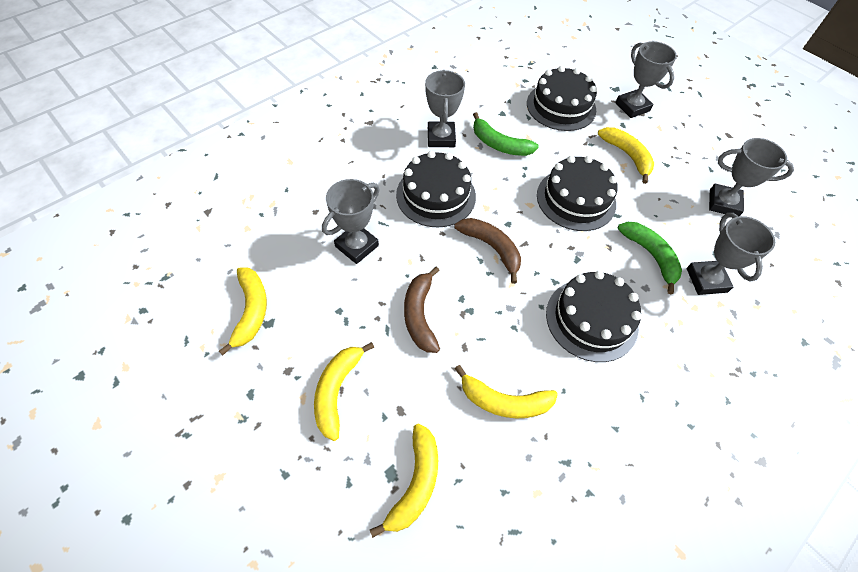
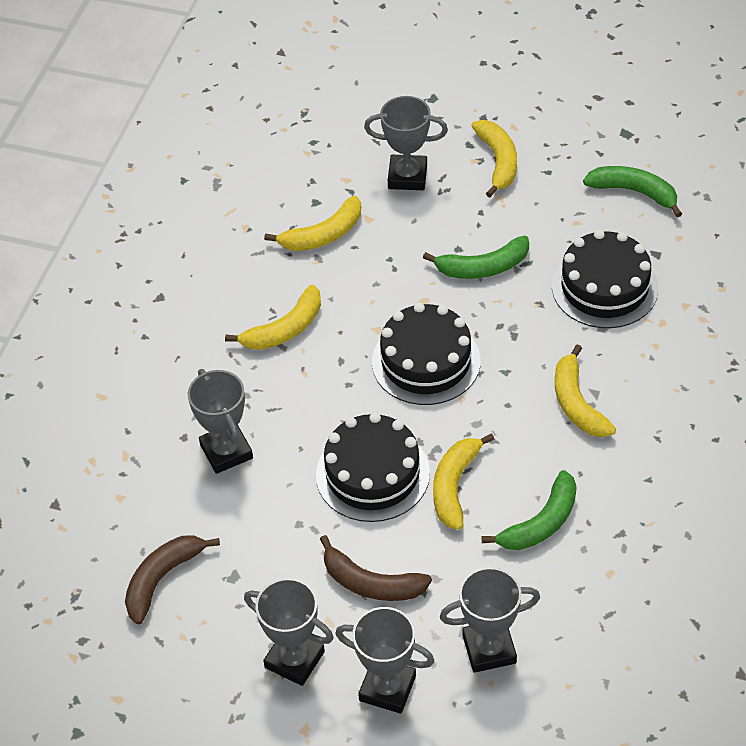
black cake: [396,151,476,228] [527,66,597,131] [537,156,618,231] [546,271,641,362] = 4 -> [316,412,430,522] [372,303,481,405] [552,230,658,328] = 3
green banana: [473,112,539,156] [618,222,682,294] = 2 -> [423,236,529,279] [482,470,577,550] [583,166,682,217] = 3

